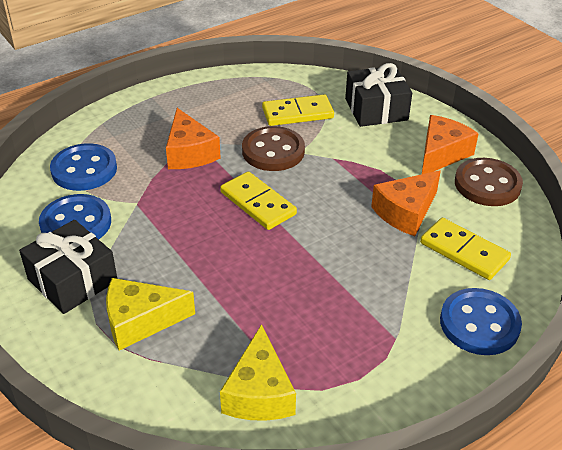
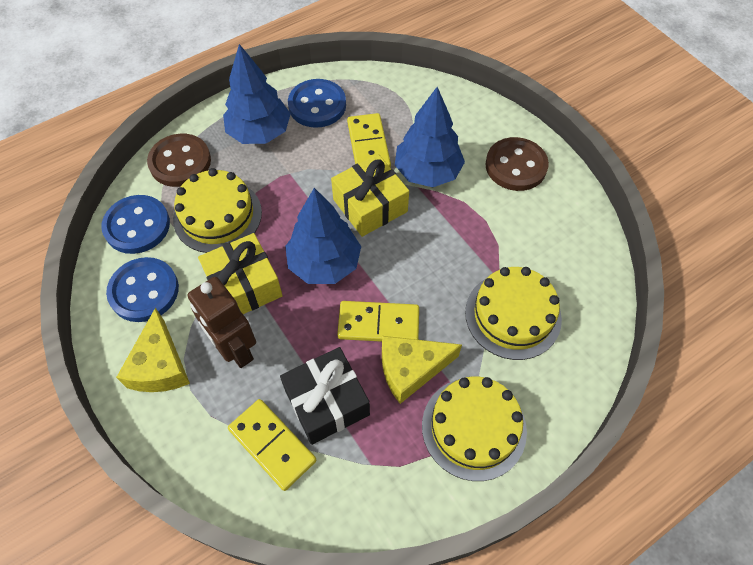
black gift: [19,220,117,314] [345,63,412,127] = 2 -> [280,347,370,445] = 1
blue tree: none = 0 -> [223,44,291,144] [285,188,361,284] [395,87,465,187] = 3
brown robot: none = 0 -> [188,277,256,368] = 1
orange cheese: [166,108,221,169] [371,170,441,236] [422,115,479,174] = 3 -> none = 0
yellow cake: none = 0 -> [173,168,262,253] [422,376,527,481] [465,267,562,360] = 3
yellow gift: none = 0 -> [198,233,283,314] [331,154,409,237] = 2

